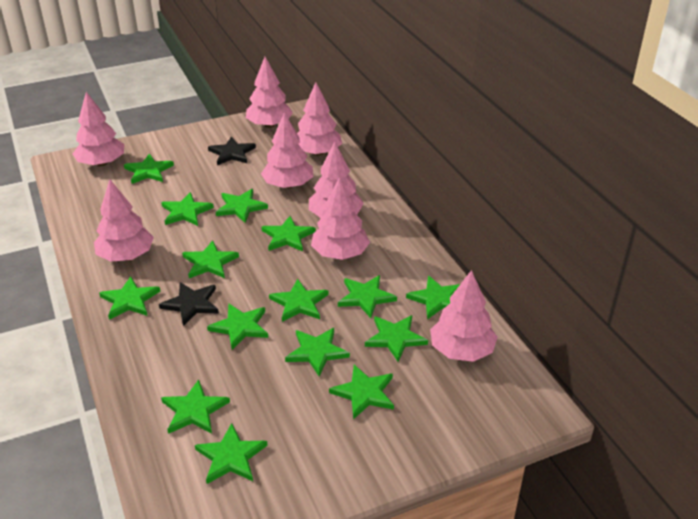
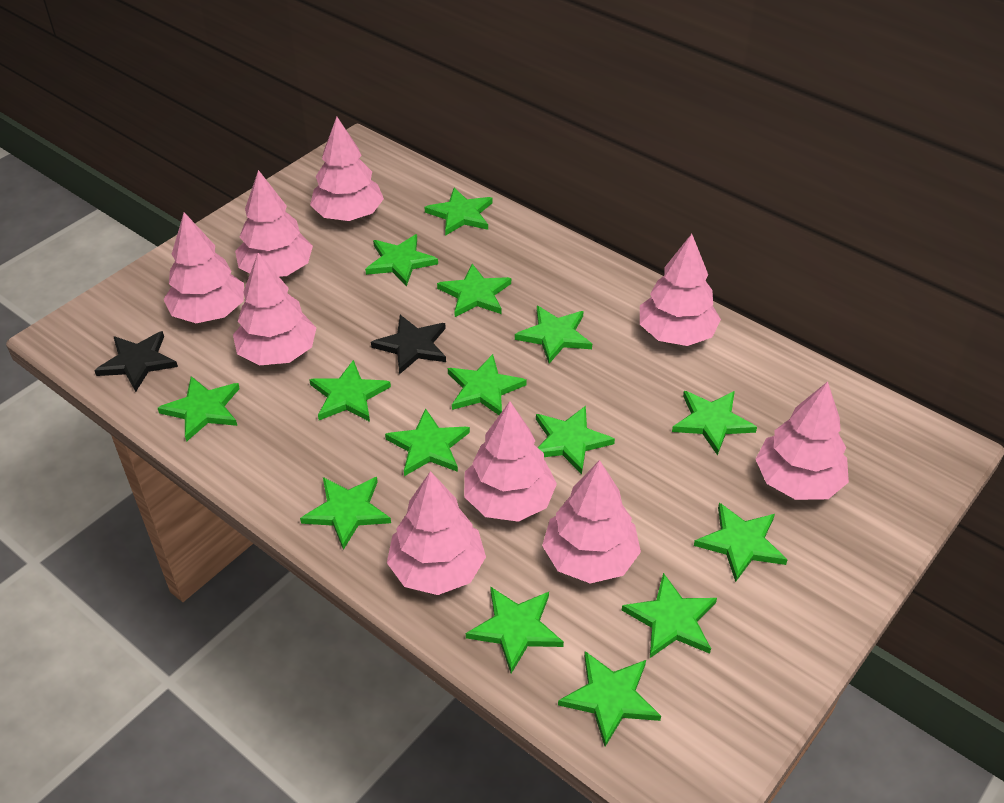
pink tree: [73,92,124,167] [94,180,154,262] [246,57,293,128] [261,112,313,189] [297,82,342,156] [309,142,364,218] [311,177,370,260] [430,270,497,362] = 8 -> [163,212,244,323] [233,253,316,365] [235,170,313,277] [310,117,384,221] [387,471,486,595] [464,401,557,522] [542,460,641,583] [640,234,721,346] [755,381,849,500] = 9

